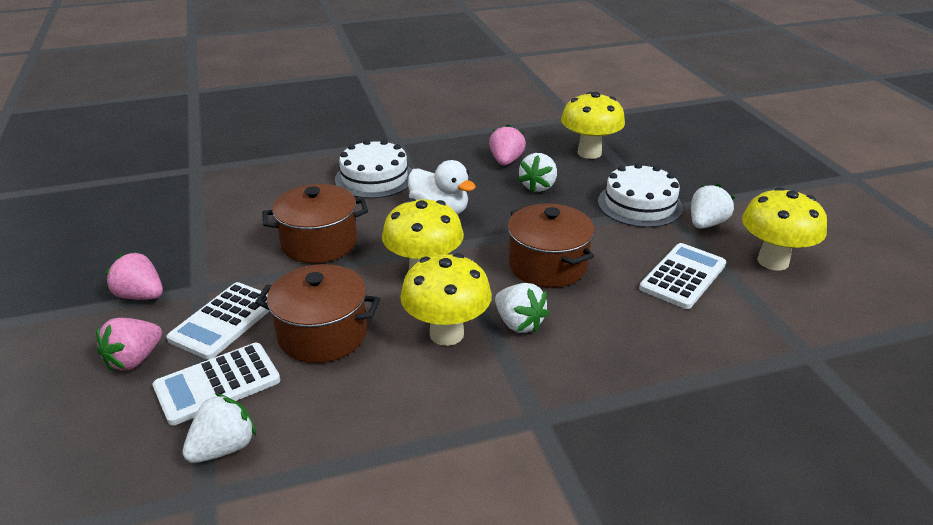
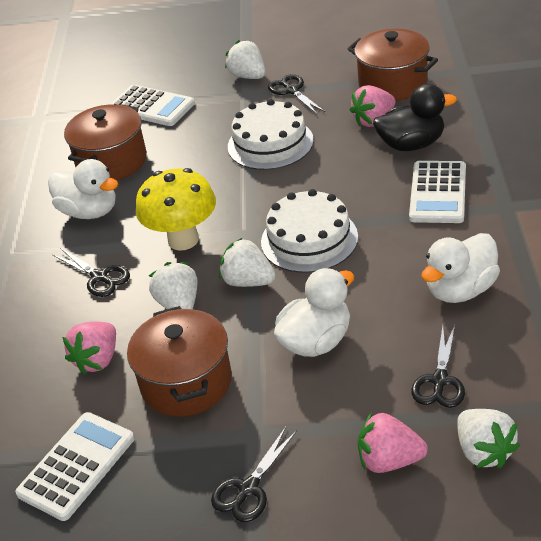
black duck: none = 0 -> [373,84,457,151] = 1
black scissors: none = 0 -> [53,248,130,297] [211,427,297,522] [268,74,325,114] [411,325,465,408] = 4
white duck: [408,160,476,215] = 1 -> [48,159,118,219] [274,268,354,357] [421,233,500,303] = 3
yellow mushroom: [382,198,464,270] [400,253,492,346] [561,92,625,159] [742,187,827,271] = 4 -> [136,168,216,251] = 1

